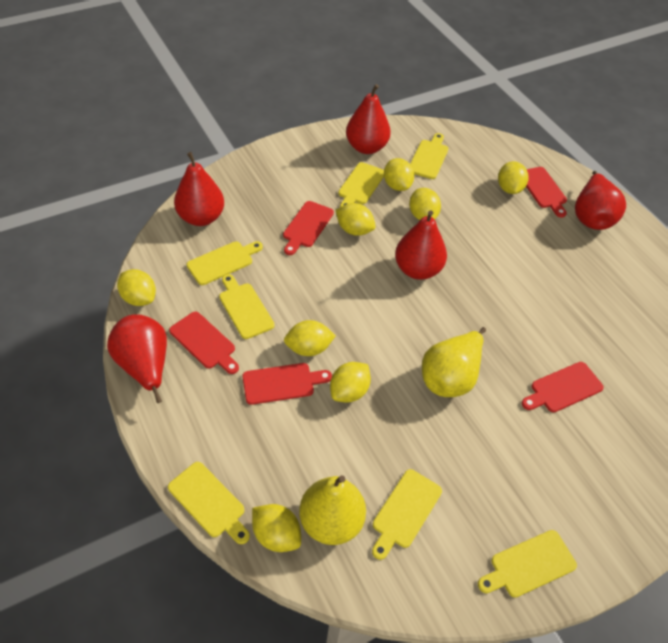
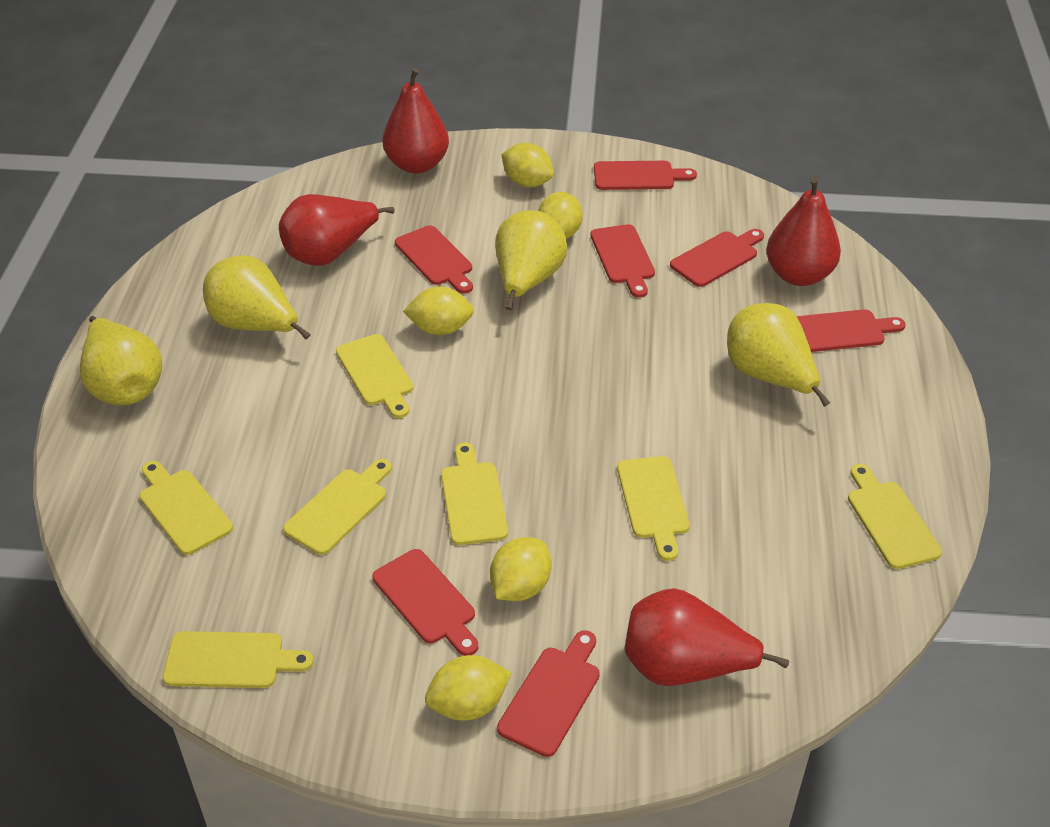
red cutting board: [169,311,239,374] [242,363,332,405] [283,201,334,255] [522,362,604,412] [526,167,567,217] = 5 -> [372,549,478,656] [395,225,473,294] [497,630,600,757] [591,224,655,298] [594,161,697,190] [670,229,764,287] [797,309,906,352] = 7
red pear: [107,314,167,403] [174,152,224,226] [346,84,391,154] [395,210,447,280] [575,171,626,230] = 5 -> [279,194,395,266] [382,68,449,173] [625,588,789,686] [766,177,841,286] = 4
yellow lemon: [117,269,156,306] [252,504,301,552] [284,320,336,356] [330,362,371,403] [335,203,376,236] [384,158,414,191] [409,188,441,220] [498,161,529,194] = 8 -> [403,287,474,335] [425,655,511,721] [490,537,552,601] [501,143,554,187] [538,192,583,239] = 5
yellow pear: [299,475,366,545] [422,327,486,397] = 2 -> [80,316,162,405] [203,255,311,340] [495,210,567,310] [727,303,830,407] = 4

